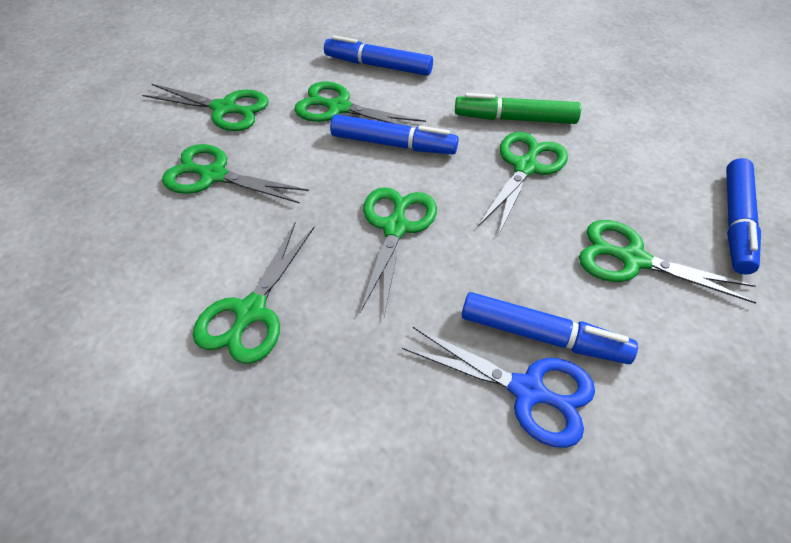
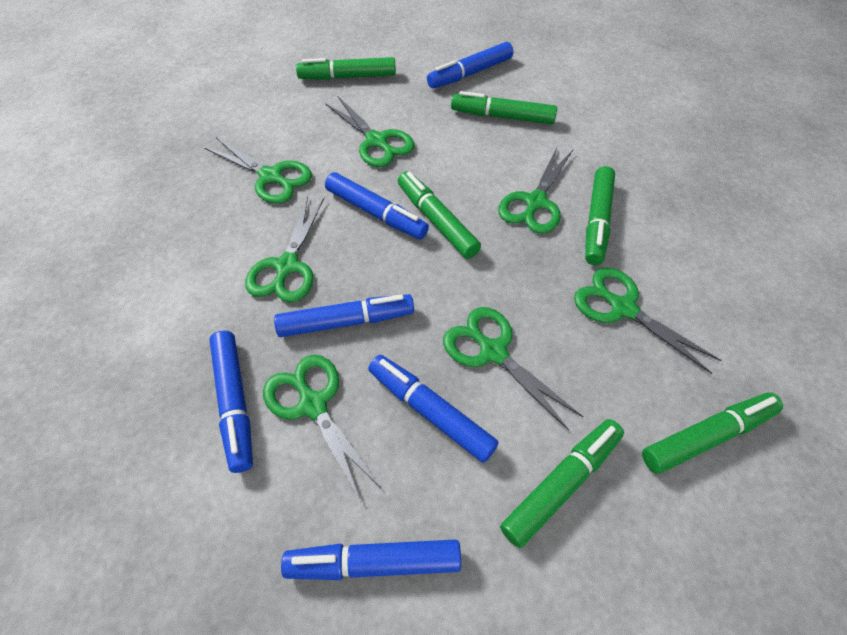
blue marker: [324,35,433,76] [330,114,459,154] [462,292,638,364] [726,158,761,275] = 4 -> [209,331,253,473] [274,294,414,337] [281,540,461,580] [325,172,429,239] [368,355,499,463] [427,42,513,88] = 6
blue scissors: [402,327,595,448] = 1 -> none = 0
green marker: [455,93,581,124] = 1 -> [296,57,396,80] [398,171,481,259] [451,91,557,124] [500,419,624,548] [585,166,615,265] [642,392,783,474] = 6

